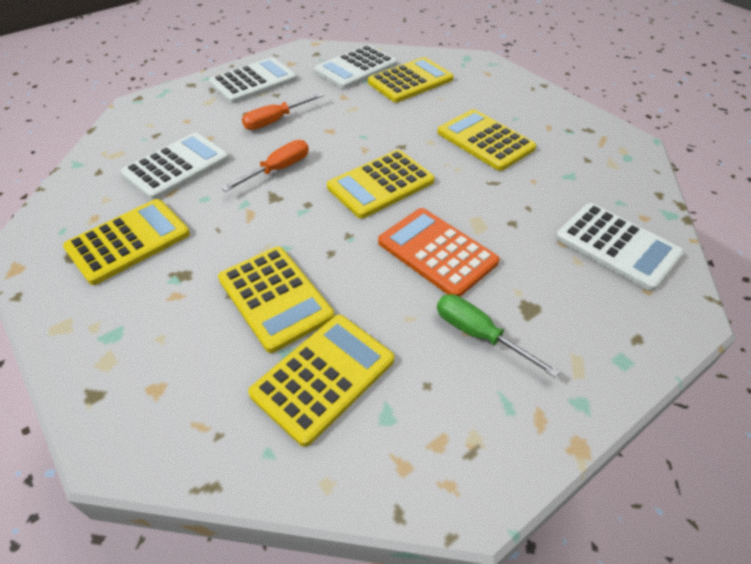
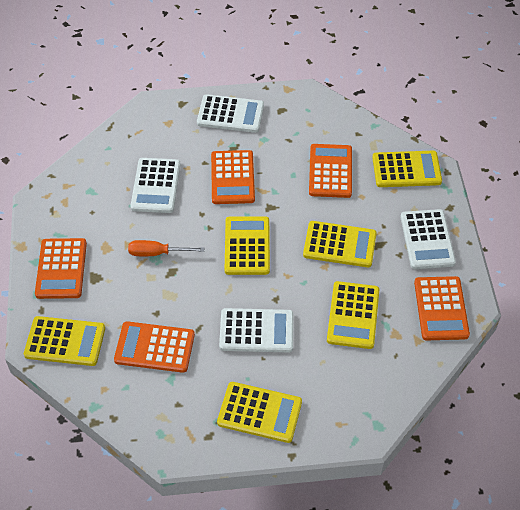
green screwdriver: [437,294,560,378] = 1 -> none = 0
orange calculator: [378,208,500,297] = 1 -> [35,238,87,299] [114,321,195,373] [211,150,255,204] [309,144,352,198] [414,276,470,340] = 5
orange screwdriver: [222,140,309,192] [242,93,324,130] = 2 -> [128,240,204,256] = 1

